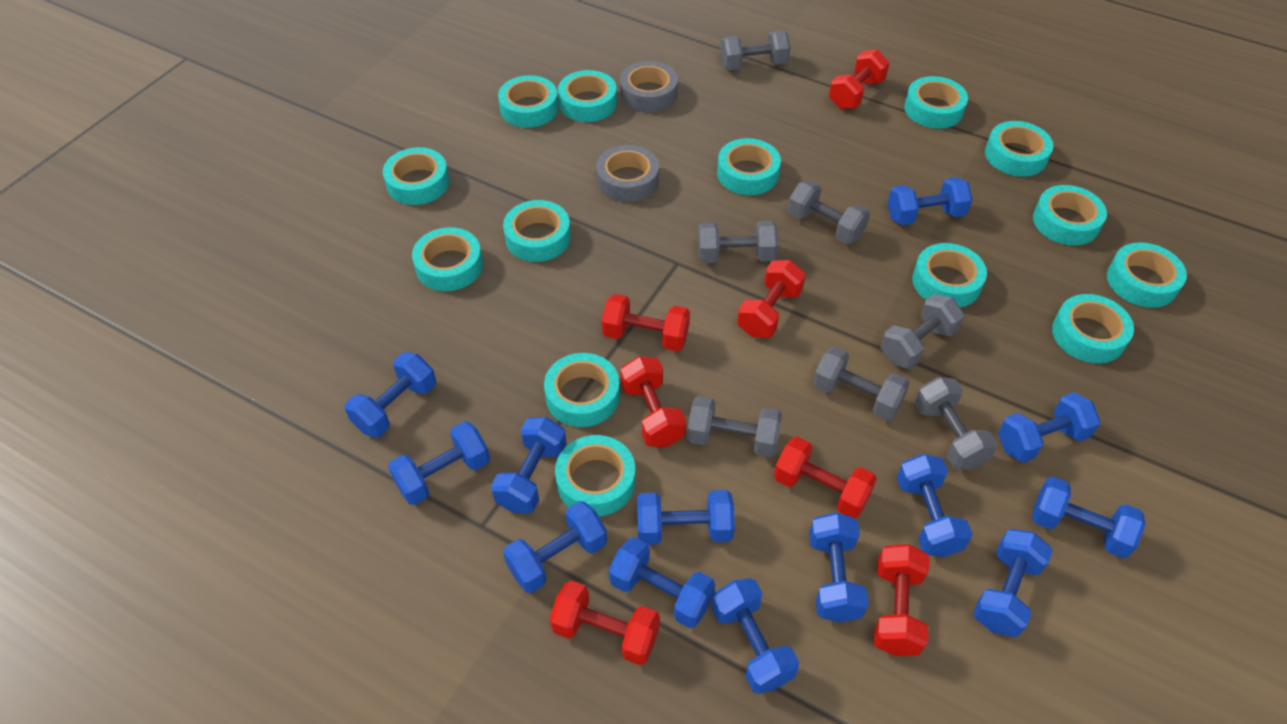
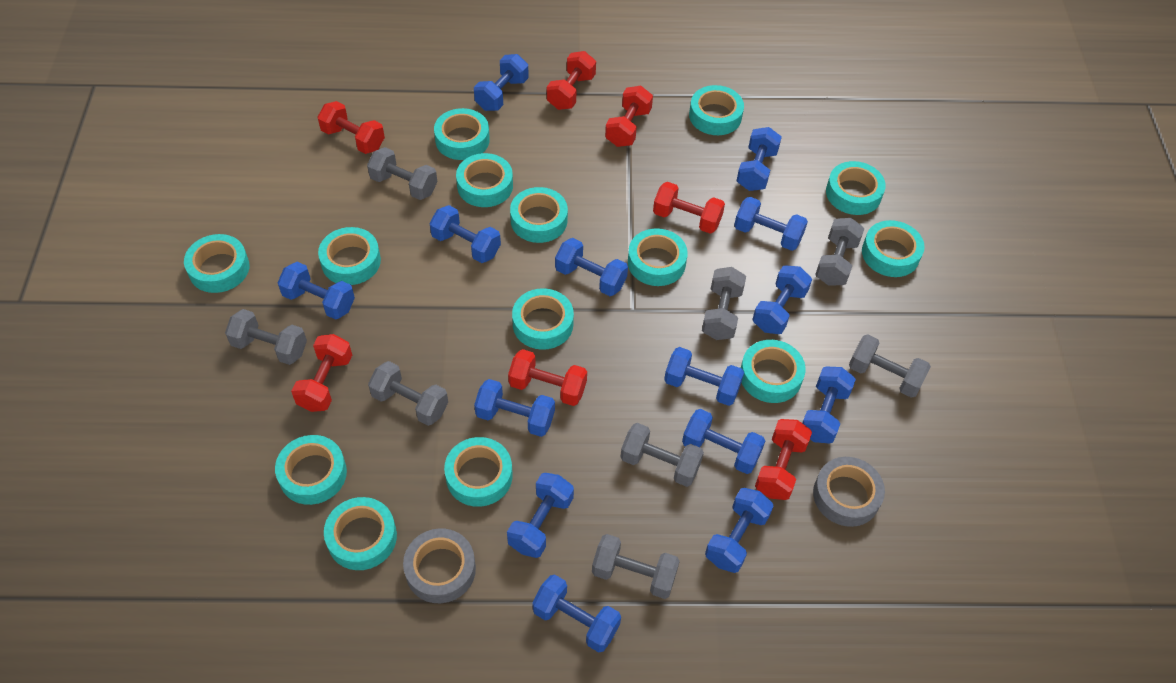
blue dumbbell: [345,352,436,438] [388,421,490,505] [491,417,567,513] [503,501,607,593] [609,537,715,628] [637,490,735,545] [712,578,799,694] [809,512,869,623] [887,177,973,225] [897,454,973,557] [973,529,1053,637] [998,392,1100,463] [1032,477,1145,558] = 13 -> [278,262,355,320] [430,205,501,263] [474,54,529,111] [474,379,555,437] [507,473,574,558] [532,575,621,653] [555,238,628,296] [664,347,744,406] [682,409,765,474] [705,488,774,573] [734,197,808,251] [737,127,782,191] [752,266,812,334] [802,367,856,444] = 14
grey dumbbell: [687,396,782,458] [697,220,778,263] [720,31,791,70] [788,180,870,244] [813,347,910,421] [881,294,964,369] [915,377,998,470] = 7 -> [225,309,307,365] [367,147,437,200] [368,361,448,426] [592,534,680,599] [621,423,704,487] [702,267,746,340] [815,218,864,286] [849,334,931,398] = 8

